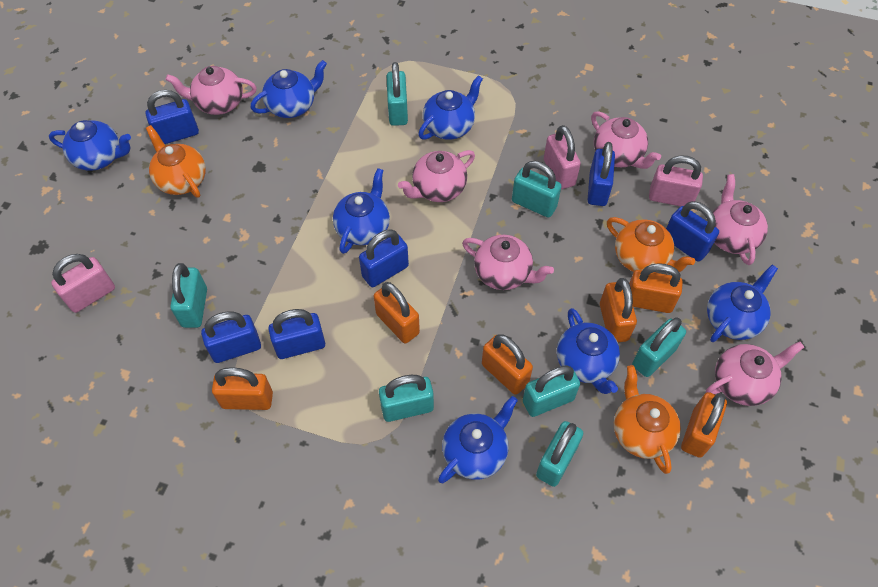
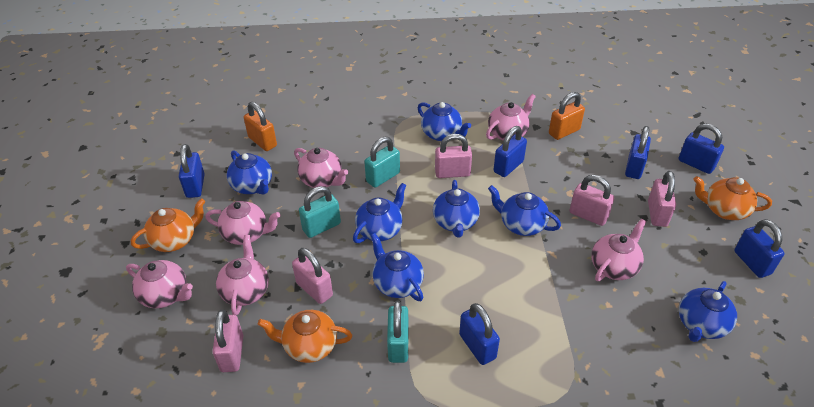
orange padlock: [212,367,273,410] [374,282,420,343] [482,334,533,395] [600,278,637,342] [629,263,683,313] [681,392,727,458] = 6 -> [244,102,277,151] [549,92,585,140] = 2
pink padlock: [51,254,115,313] [544,125,581,189] [649,155,703,206] = 3 -> [212,310,243,372] [292,248,333,304] [435,134,472,178] [569,175,614,226] [648,171,676,227] = 5
turquoise padlock: [170,263,207,328] [379,375,434,422] [387,62,408,126] [512,161,562,218] [523,365,580,417] [536,421,583,487] [632,317,686,377] = 7 -> [299,186,341,238] [364,137,400,188] [387,301,409,363] = 3

